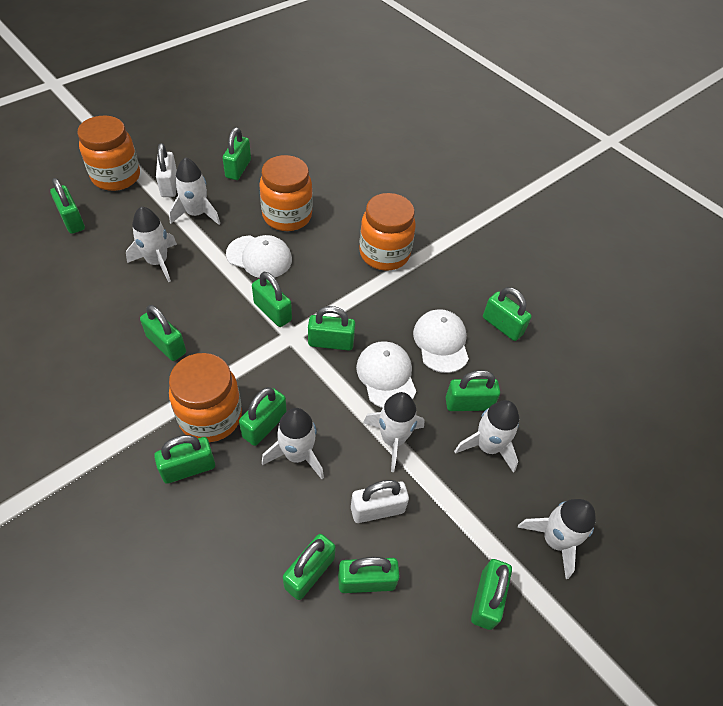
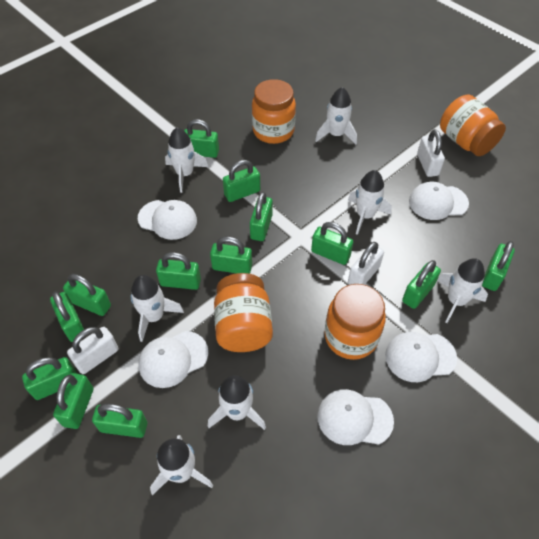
green padlock: [50,178,85,234] [140,305,186,361] [154,435,215,484] [223,127,251,180] [239,387,287,446] [252,272,292,327] [283,534,336,600] [308,306,355,351] [338,557,400,593] [446,370,500,411] [471,559,512,630] [483,287,532,341] = 12 -> [22,357,77,400] [50,291,84,342] [53,373,93,429] [63,274,111,316] [92,403,147,438] [156,252,201,290] [184,119,219,158] [210,236,252,274] [223,160,260,202] [250,192,273,241] [311,222,353,265] [402,260,441,309] [482,241,515,291] = 13
white cap: [226,235,292,278] [356,341,416,408] [413,309,469,373] = 3 -> [138,200,197,240] [139,331,208,388] [317,389,394,445] [385,332,457,382] [409,182,469,220] = 5
white padlock: [156,143,177,197] [351,480,409,523] = 2 -> [67,327,118,374] [348,242,384,285] [417,129,445,177] = 3
white rocket: [126,206,177,282] [169,157,220,225] [262,408,324,479] [363,392,425,472] [454,400,519,473] [518,499,596,579] = 6 -> [131,275,184,342] [150,435,213,495] [165,127,208,193] [208,375,266,430] [315,87,357,145] [348,170,392,235] [437,258,488,323] = 7

